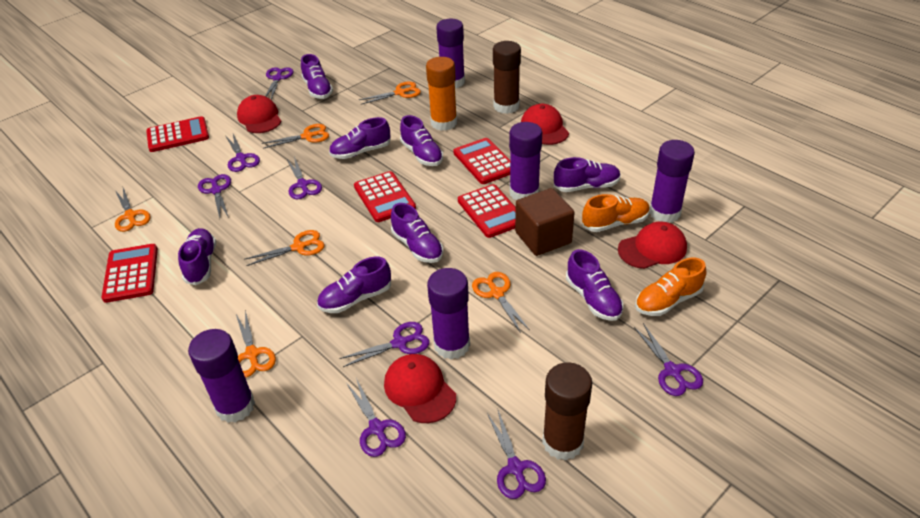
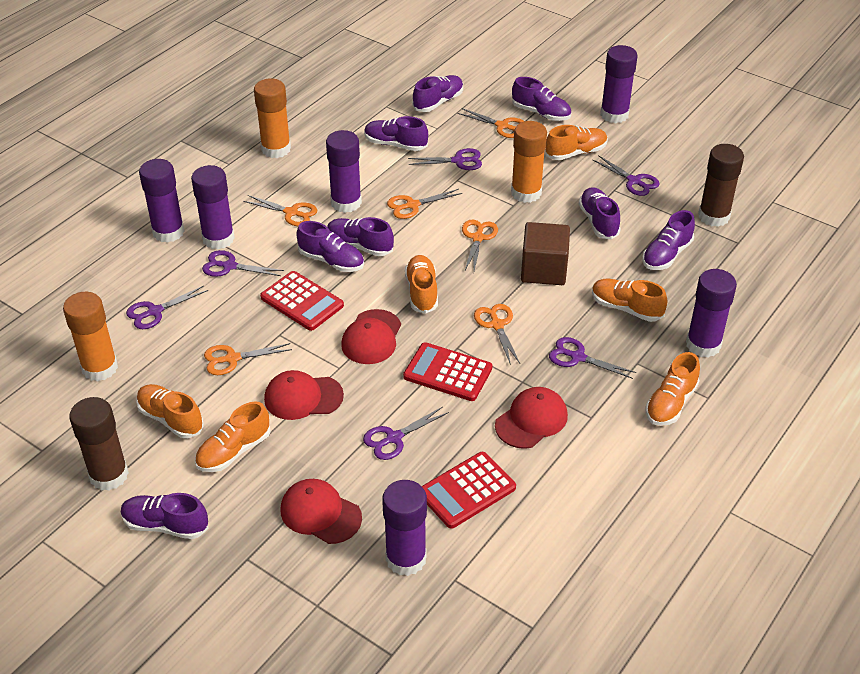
orange glue stick: [426,57,457,131] = 1 -> [63,292,118,381] [254,78,291,158] [511,121,547,203] = 3
orange shoe: [582,194,650,232] [635,258,706,316] = 2 -> [136,384,204,438] [195,402,271,472] [405,255,438,314] [546,125,608,160] [592,279,668,322] [646,352,700,426] = 6
purple glue stick: [188,329,255,423] [427,268,470,359] [436,19,465,88] [509,122,542,200] [650,140,695,223] = 5 -> [139,159,185,243] [191,165,235,249] [326,130,362,213] [382,480,427,576] [600,45,637,123] [686,269,737,358] = 6
purple scissors: [198,174,231,218] [226,134,260,172] [265,67,294,99] [287,156,322,199] [339,322,430,367] [347,378,406,457] [487,411,546,499] [634,323,703,396] = 8 -> [126,286,208,329] [202,250,284,277] [363,407,449,460] [408,148,482,170] [549,337,636,379] [593,155,660,196] = 6
red calculator: [102,244,158,303] [146,116,209,152] [354,171,416,222] [453,138,510,184] [458,184,516,238] = 5 -> [260,271,344,331] [403,342,493,401] [422,452,516,529] = 3

